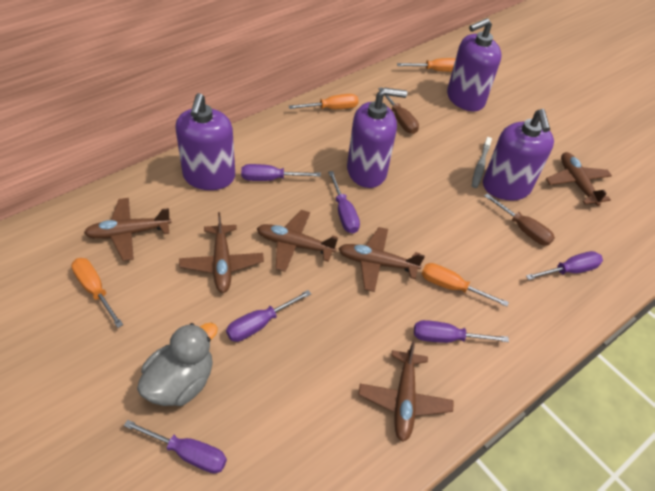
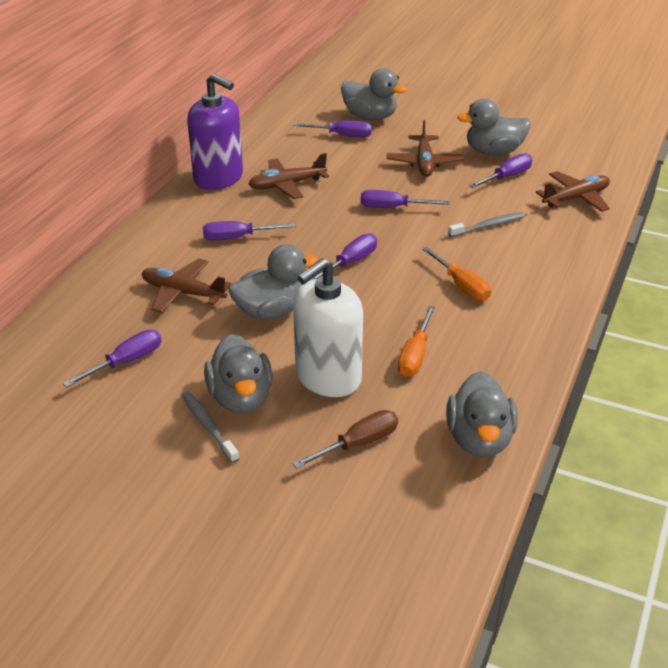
brown plane: [84,198,172,261] [179,212,264,293] [257,210,338,272] [338,227,425,292] [358,341,454,442] [546,152,612,206] = 6 -> [142,258,231,313] [248,153,329,199] [387,120,464,177] [536,171,610,212] = 4
brown screwdriver: [378,87,419,134] [484,193,555,246] = 2 -> [293,410,398,469] = 1
grey duck: [137,323,218,406] = 1 -> [204,334,273,413] [228,244,318,320] [341,68,407,120] [446,371,518,457] [457,99,531,155] = 5
grey toothbrush: [472,137,492,188] = 1 -> [182,391,239,463] [448,212,525,237] = 2
orange screwdriver: [71,258,123,328] [289,94,358,109] [397,58,456,72] [422,263,509,307] = 4 -> [398,306,435,377] [422,247,491,301] = 2
purple soap dispenser: [175,93,235,190] [347,88,407,188] [447,18,501,111] [483,109,554,201] = 4 -> [187,73,243,190] = 1
white soap dispenser: none = 0 -> [293,258,363,397] = 1

